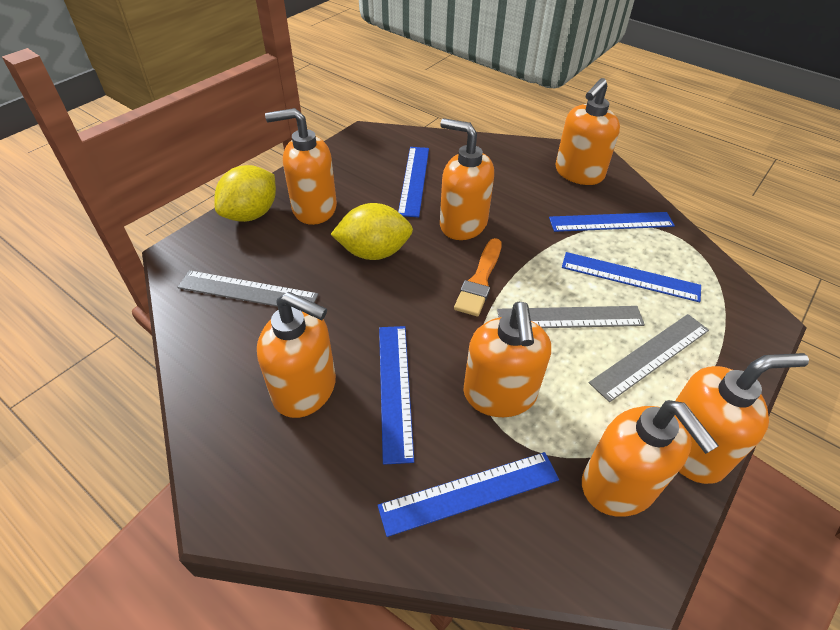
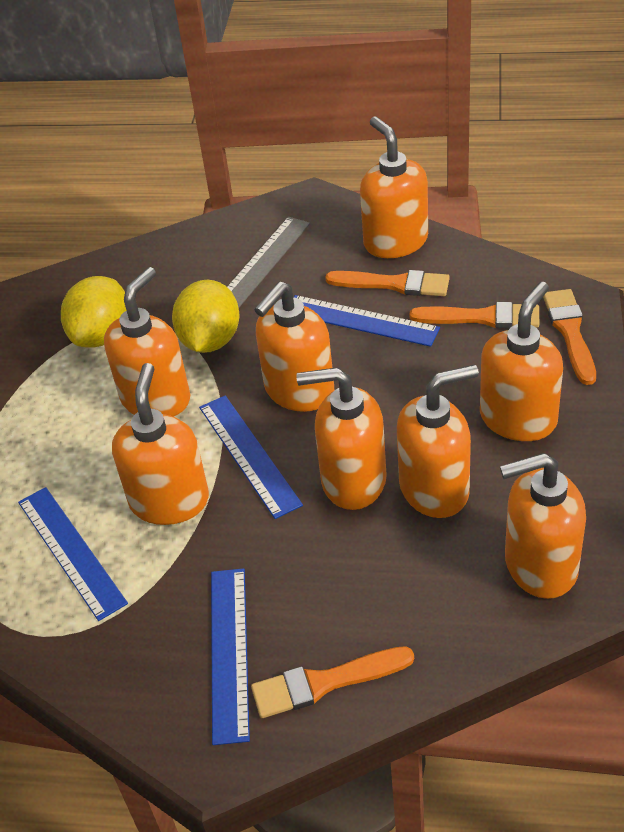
blue ruler: [377,452,559,537] [379,326,414,465] [398,147,429,217] [549,212,675,232] [562,252,701,302] = 5 -> [18,487,128,621] [199,395,303,519] [211,568,250,745] [294,295,440,347] = 4
grey ruler: [177,270,318,307] [497,306,645,328] [589,314,709,402] = 3 -> [227,217,310,308] = 1
orange brush: [454,238,502,317] = 1 -> [251,646,414,718] [325,270,450,296] [410,302,539,328] [543,289,596,385] = 4
orange soap dispenser: [257,291,336,418] [265,108,337,225] [440,118,494,240] [463,302,551,417] [555,78,620,185] [582,400,719,517] [675,353,809,484] = 7 -> [104,267,191,417] [112,363,209,525] [254,282,334,412] [296,367,387,510] [360,116,428,258] [397,364,479,518] [480,282,563,441] [500,453,586,599] = 8

